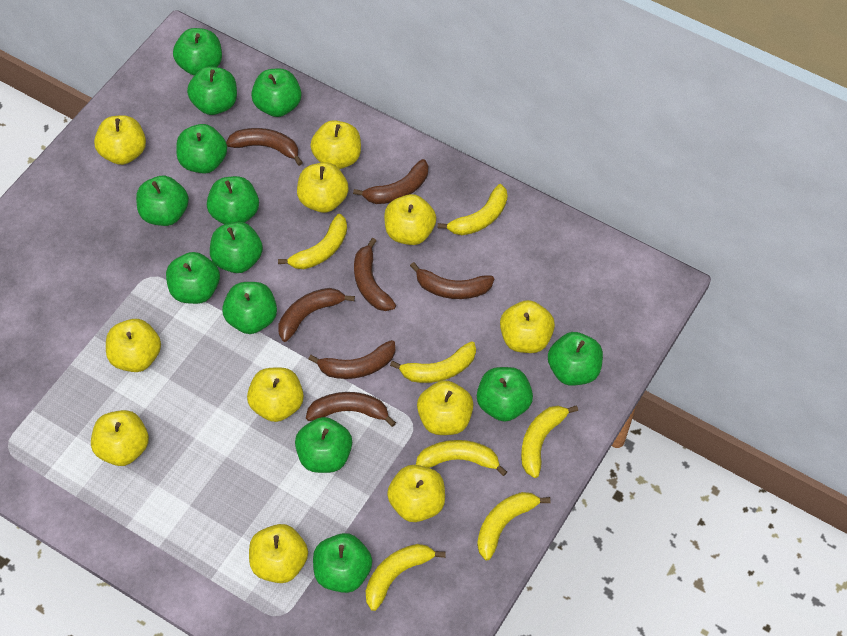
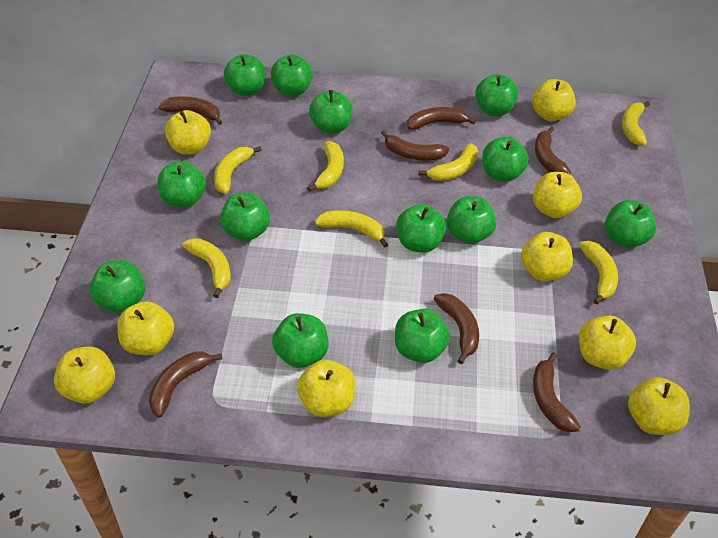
yellow apple: [91,410,149,466] [94,115,146,165] [106,319,161,372] [247,367,304,422] [249,524,308,583] [297,162,349,213] [310,120,361,169] [384,194,437,245] [387,465,445,522] [417,380,474,435] [500,300,555,353] = 11 -> [54,346,115,404] [117,301,174,355] [165,110,211,155] [297,360,356,417] [521,232,573,281] [532,79,576,121] [533,172,582,218] [579,316,636,370] [628,377,690,435] = 9

